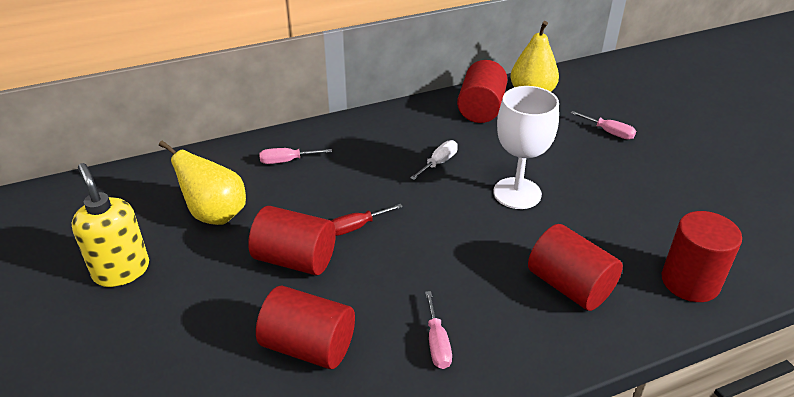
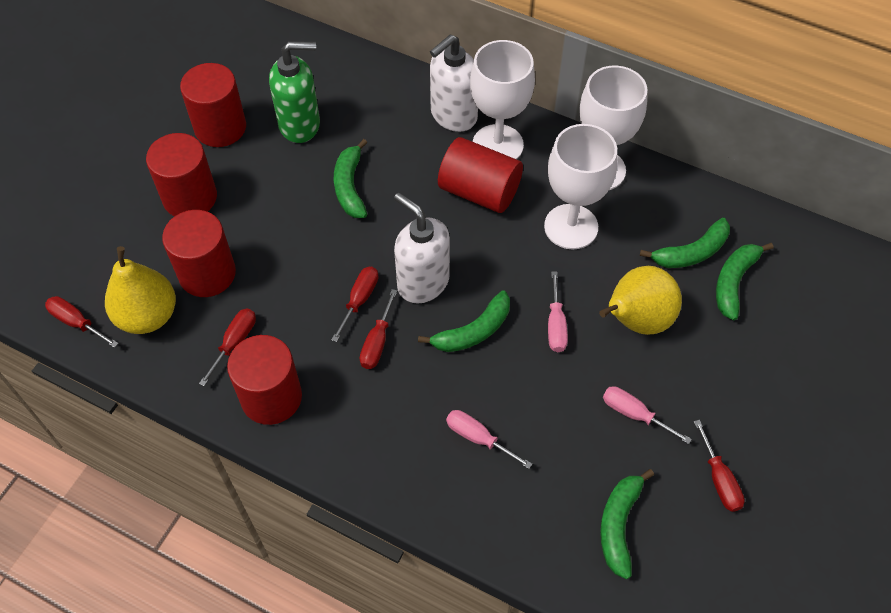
green banana: none = 0 -> [334,139,368,218] [418,290,510,352] [600,469,654,579] [640,218,730,268] [716,243,773,320] = 5
green soap dispenser: none = 0 -> [269,41,320,143] = 1
red screwdriver: [331,204,403,236] = 1 -> [45,296,119,348] [199,309,256,386] [331,267,378,342] [360,289,397,369] [694,420,745,512] = 5
white goblet: [493,86,559,209] = 1 -> [470,40,535,159] [544,124,617,249] [579,66,648,190] = 3
white screwdriver: [410,140,458,180] = 1 -> none = 0
white soap dispenser: none = 0 -> [394,193,450,303] [430,34,478,132] = 2
yellow soap dispenser: [72,163,149,287] = 1 -> none = 0

